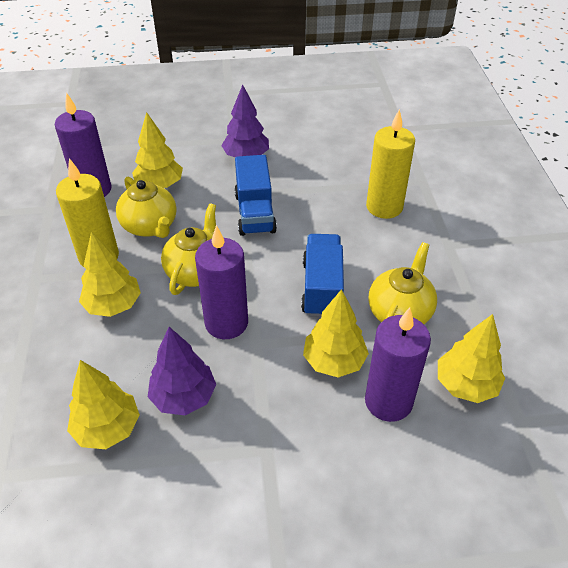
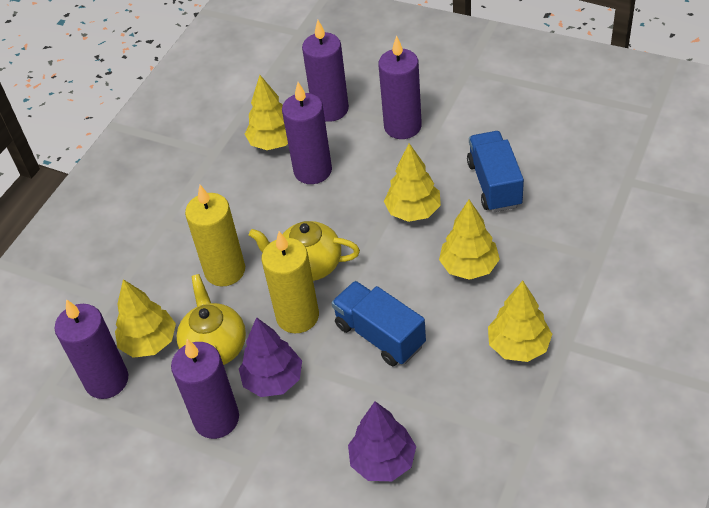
purple candle: [55,92,112,197] [195,225,248,339] [365,307,431,422] = 3 -> [55,299,128,399] [171,339,239,439] [282,82,332,184] [302,20,349,122] [378,36,422,139] = 5
yellow teapot: [116,177,176,238] [161,203,216,295] [368,242,437,324] = 3 -> [177,274,246,365] [249,221,360,281] = 2

